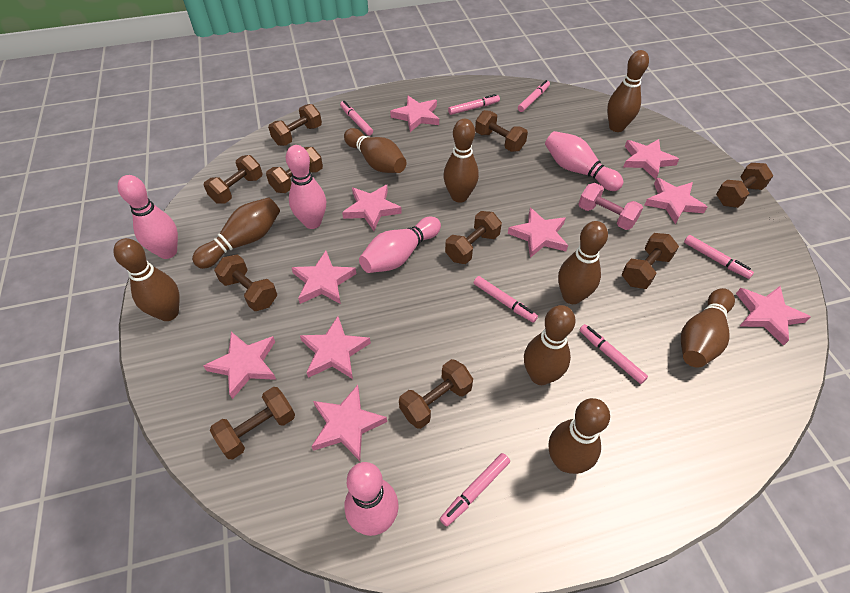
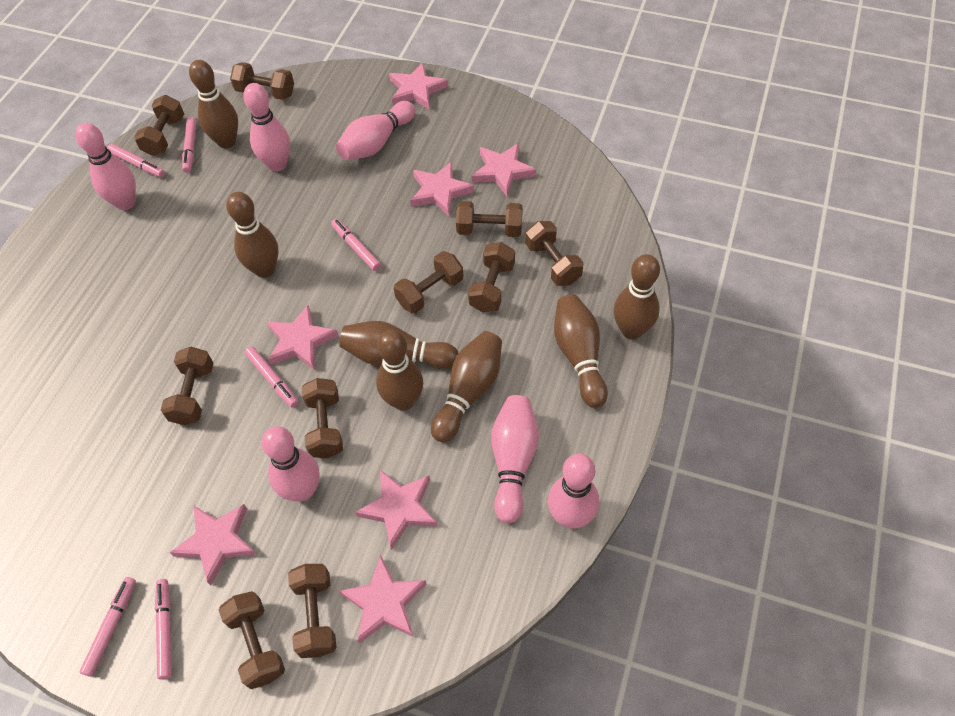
brown bowling pin: [113,238,180,321] [192,197,280,269] [344,128,407,173] [443,119,479,203] [524,305,576,385] [549,398,610,474] [558,221,608,304] [607,50,649,132] [681,288,735,368] = 9 -> [189,60,238,148] [226,192,279,278] [339,321,458,369] [376,330,423,411] [431,331,502,442] [554,294,608,408] [614,254,660,339] = 7
pink bowling pin: [118,175,178,259] [286,145,326,229] [344,462,399,536] [359,216,441,273] [545,131,623,191] = 5 -> [75,123,136,210] [243,83,290,172] [261,426,320,502] [336,101,415,160] [491,395,539,523] [548,454,599,528] = 6
pink dumbbell: [578,183,643,230] = 1 -> none = 0
pink marker: [340,101,373,136] [440,453,510,527] [448,94,500,115] [474,276,538,323] [518,80,550,112] [579,324,648,384] [684,235,754,279] = 7 -> [80,577,136,677] [107,144,165,177] [155,579,172,680] [182,117,197,173] [245,346,298,408] [331,219,381,271] = 6
pink star: [204,332,276,399] [291,251,357,304] [300,316,371,379] [311,385,387,461] [342,185,402,231] [390,96,439,132] [508,208,568,258] [623,139,679,180] [645,178,707,224] [736,286,811,346] = 10 -> [170,504,257,585] [267,305,339,371] [339,555,426,644] [355,470,438,550] [389,62,448,110] [410,161,474,217] [472,143,536,197] = 7

